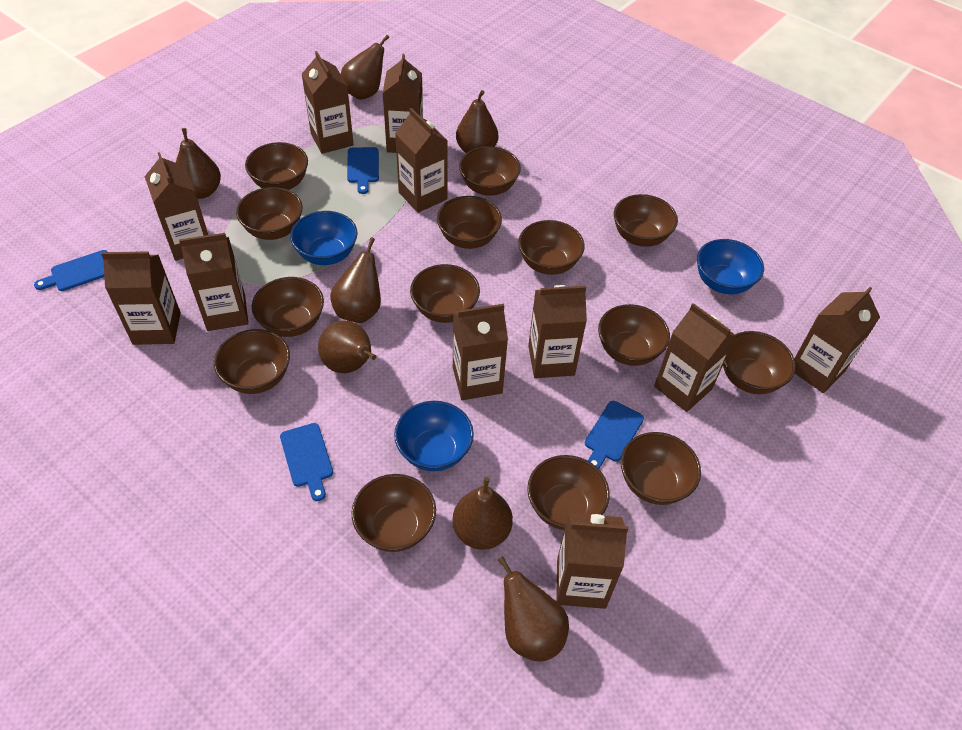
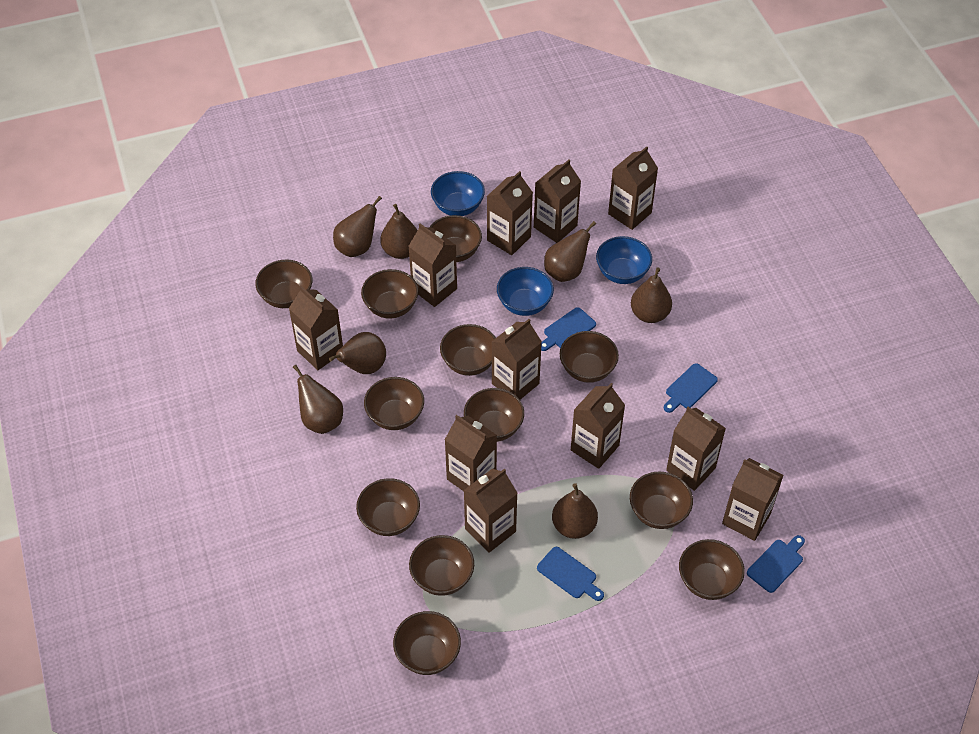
brown bowl: [214,329,290,394] [236,187,303,240] [245,142,308,190] [252,277,324,337] [352,474,436,552] [410,264,480,323] [437,196,502,249] [459,146,521,196] [518,220,585,275] [527,455,610,530] [598,304,670,366] [614,194,678,247] [621,432,701,505] [723,331,796,394] = 14 -> [255,260,312,308] [356,478,420,536] [361,269,418,319] [364,377,424,430] [393,611,461,675] [409,535,474,596] [430,215,482,262] [440,324,496,376] [464,388,524,442] [560,331,619,383] [630,471,693,529] [679,539,745,600] = 12

